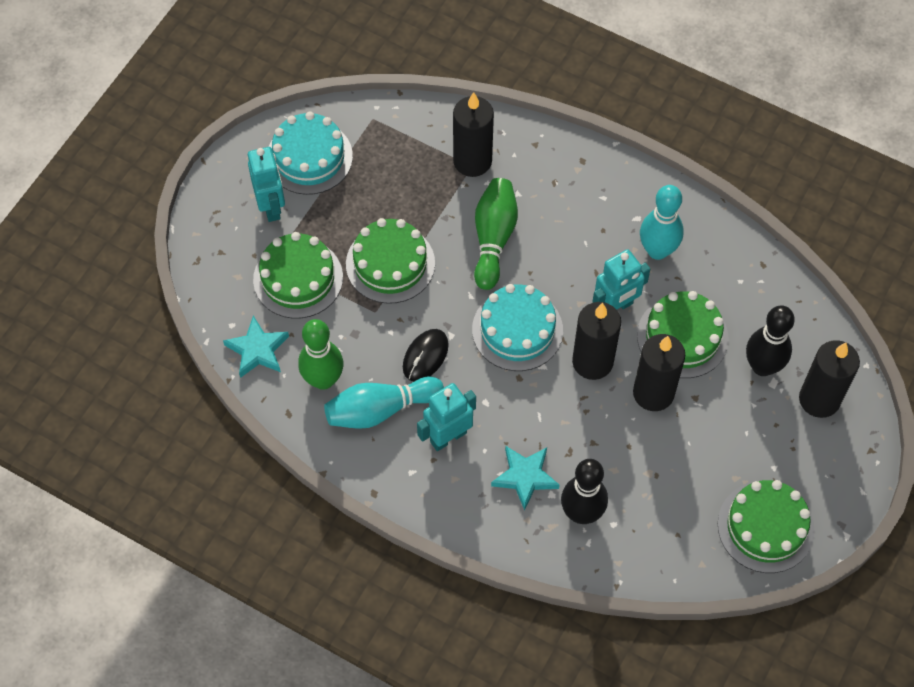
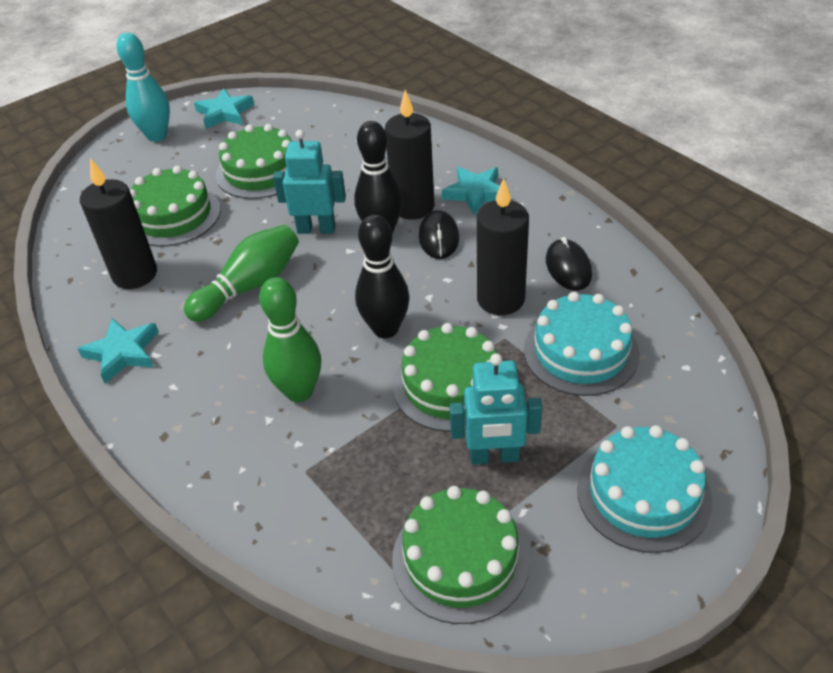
black candle: [453,92,494,177] [572,302,621,380] [633,334,685,411] [799,340,860,418] = 4 -> [80,158,157,289] [385,90,434,220] [477,178,529,315] = 3
black mouse: [403,329,449,381] = 1 -> [419,210,459,259] [546,237,592,290] = 2
turquoise bowling pin: [324,376,444,429] [640,185,684,260] = 2 -> [116,33,170,142] = 1
turquoise robot: [248,147,285,222] [417,383,476,451] [592,249,650,310] = 3 -> [273,130,346,234] [450,353,542,464] = 2
turquoise star: [223,316,289,378] [491,446,560,511] = 2 -> [78,318,159,383] [194,88,254,129] [442,167,510,215] = 3

